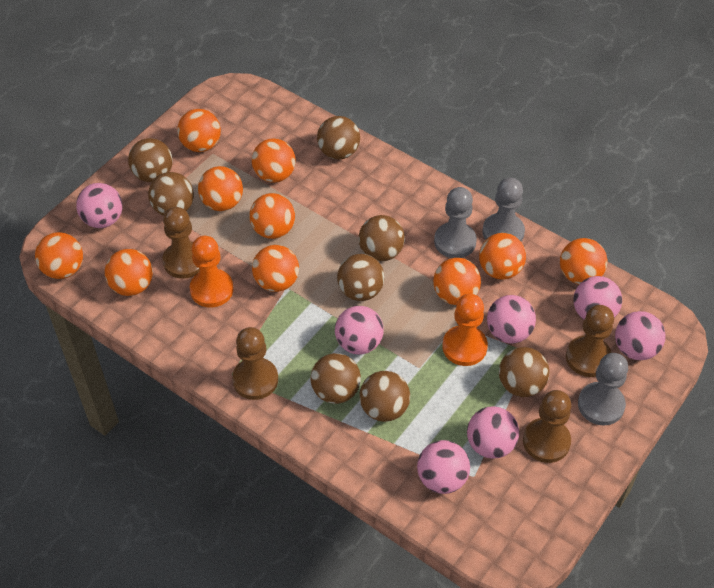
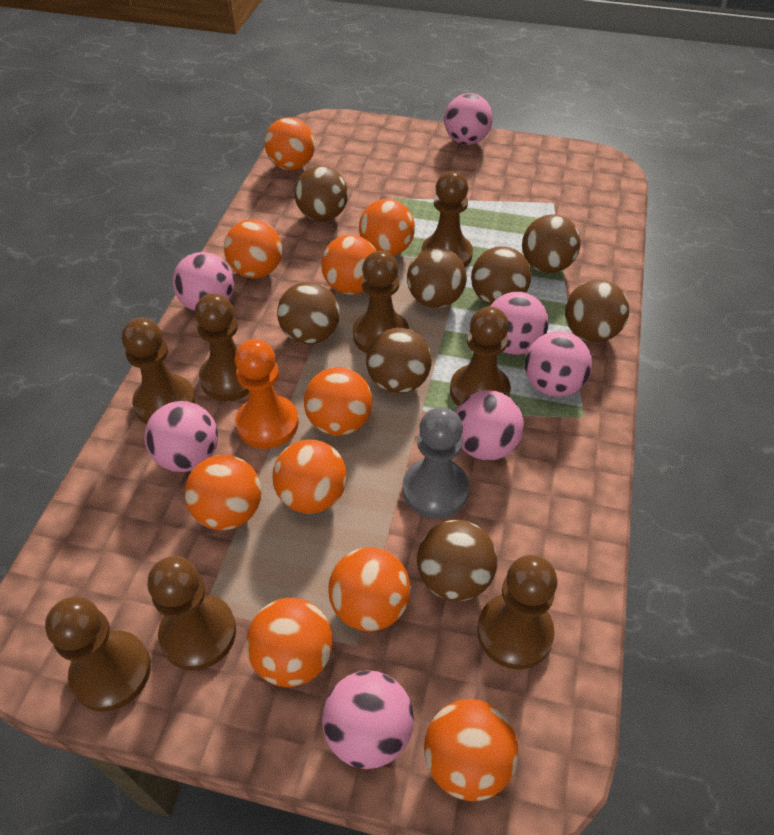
brown pawn: [162,207,200,279] [232,327,278,400] [523,390,571,463] [566,305,614,377] = 4 -> [45,597,151,712] [122,318,196,424] [147,556,236,670] [195,293,249,401] [353,251,409,353] [421,171,473,267] [450,306,511,406] [477,555,557,669] = 8
grey pawn: [434,187,477,258] [482,178,525,242] [578,353,628,425] = 3 -> [403,407,469,519] = 1
orange pawn: [190,236,234,307] [442,294,488,366] = 2 -> [235,339,299,449] = 1

